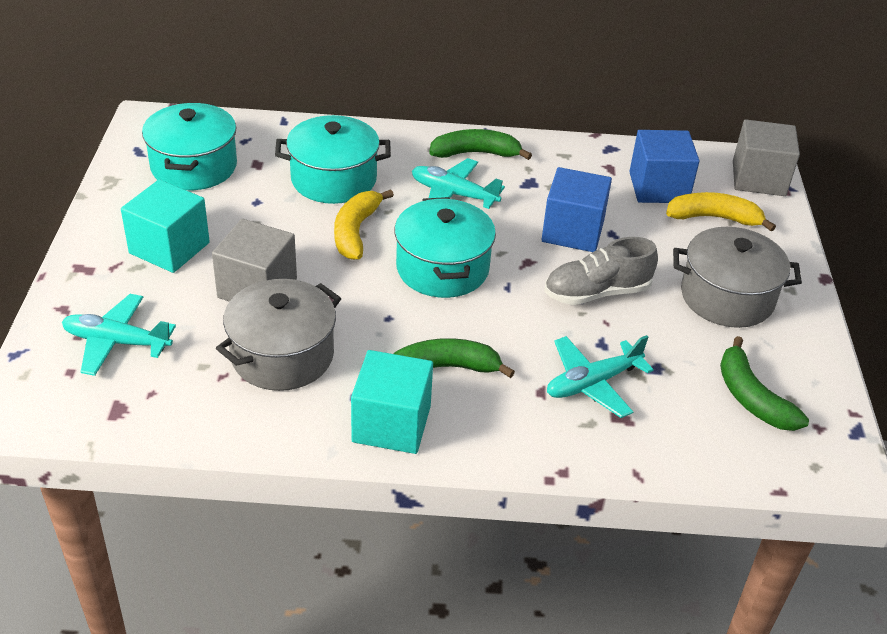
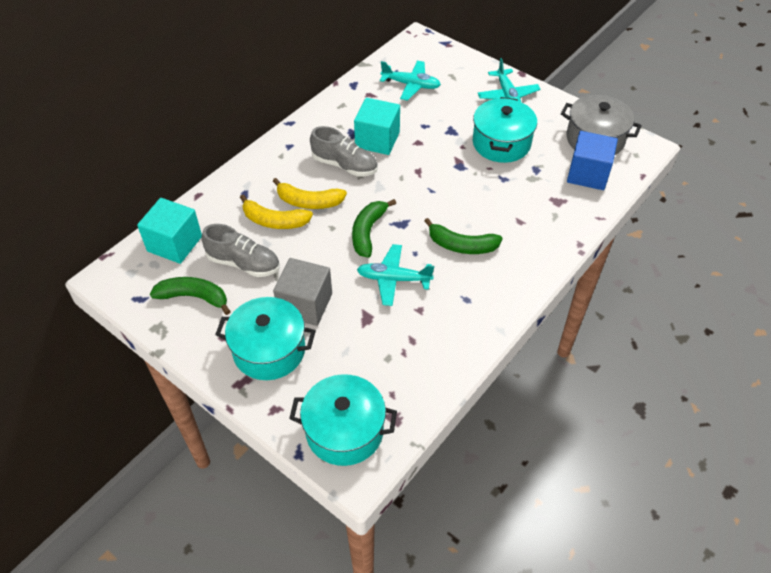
blue cube: [541,167,612,252] [629,130,700,203] = 2 -> [567,131,618,190] = 1
grey cube: [212,219,297,302] [733,119,800,196] = 2 -> [273,258,332,326] = 1
grey pot: [216,279,341,391] [673,227,802,328] = 2 -> [561,95,642,155] = 1
grey shoe: [544,237,658,305] = 1 -> [201,224,280,277] [310,126,378,176] = 2

